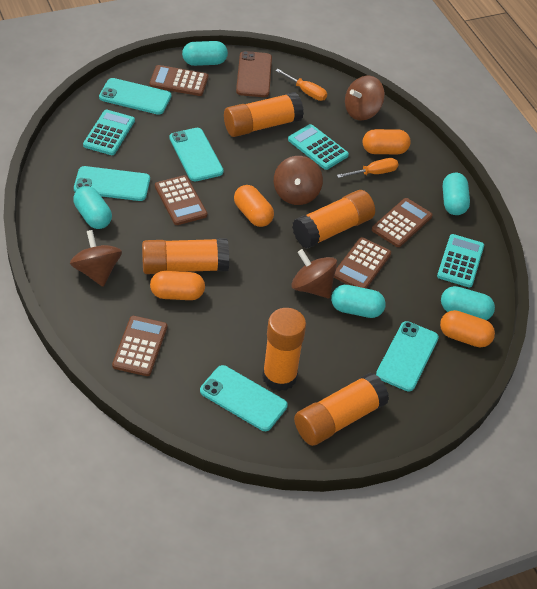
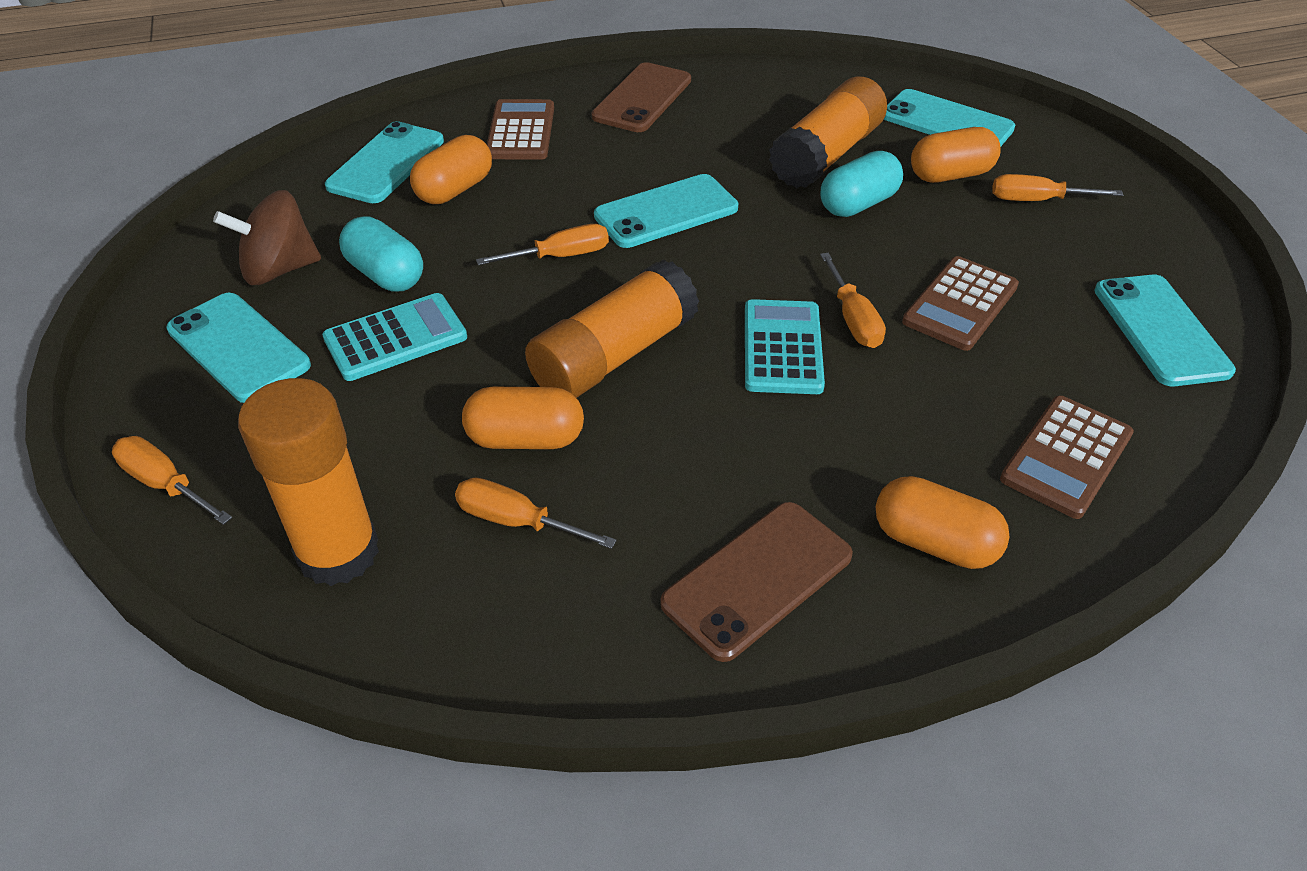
brown calculator: [112,316,167,376] [149,65,208,96] [155,175,207,225] [334,237,391,289] [372,198,433,247] = 5 -> [487,99,554,160] [902,256,1019,351] [1000,396,1134,519] = 3
brown phone: [236,51,272,97] = 1 -> [592,62,691,132] [661,502,853,662] = 2
brown spinning top: [70,230,122,287] [274,156,323,205] [291,249,337,298] [345,75,385,120] = 4 -> [213,190,321,285] = 1
orange glue stick: [142,238,229,274] [224,92,304,137] [262,308,306,391] [292,190,375,249] [294,372,389,446] = 5 -> [238,378,379,586] [525,259,699,398] [769,77,887,188] = 3
orange screwdriver: [275,69,327,101] [337,158,398,178] = 2 -> [112,436,232,525] [455,478,617,549] [476,224,609,265] [820,253,886,348] [992,174,1123,201] = 5
turquoise calculator: [83,110,135,155] [288,124,349,170] [437,234,484,288] = 3 -> [322,293,467,381] [745,299,825,394] = 2
turquoise capsule: [73,186,112,229] [182,41,228,66] [331,285,386,318] [441,286,495,320] [443,173,470,215] = 5 -> [339,217,423,292] [821,151,903,217] = 2

